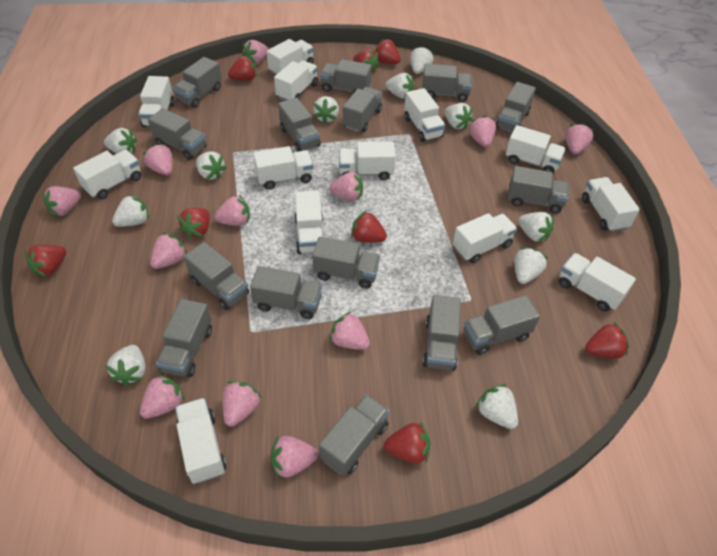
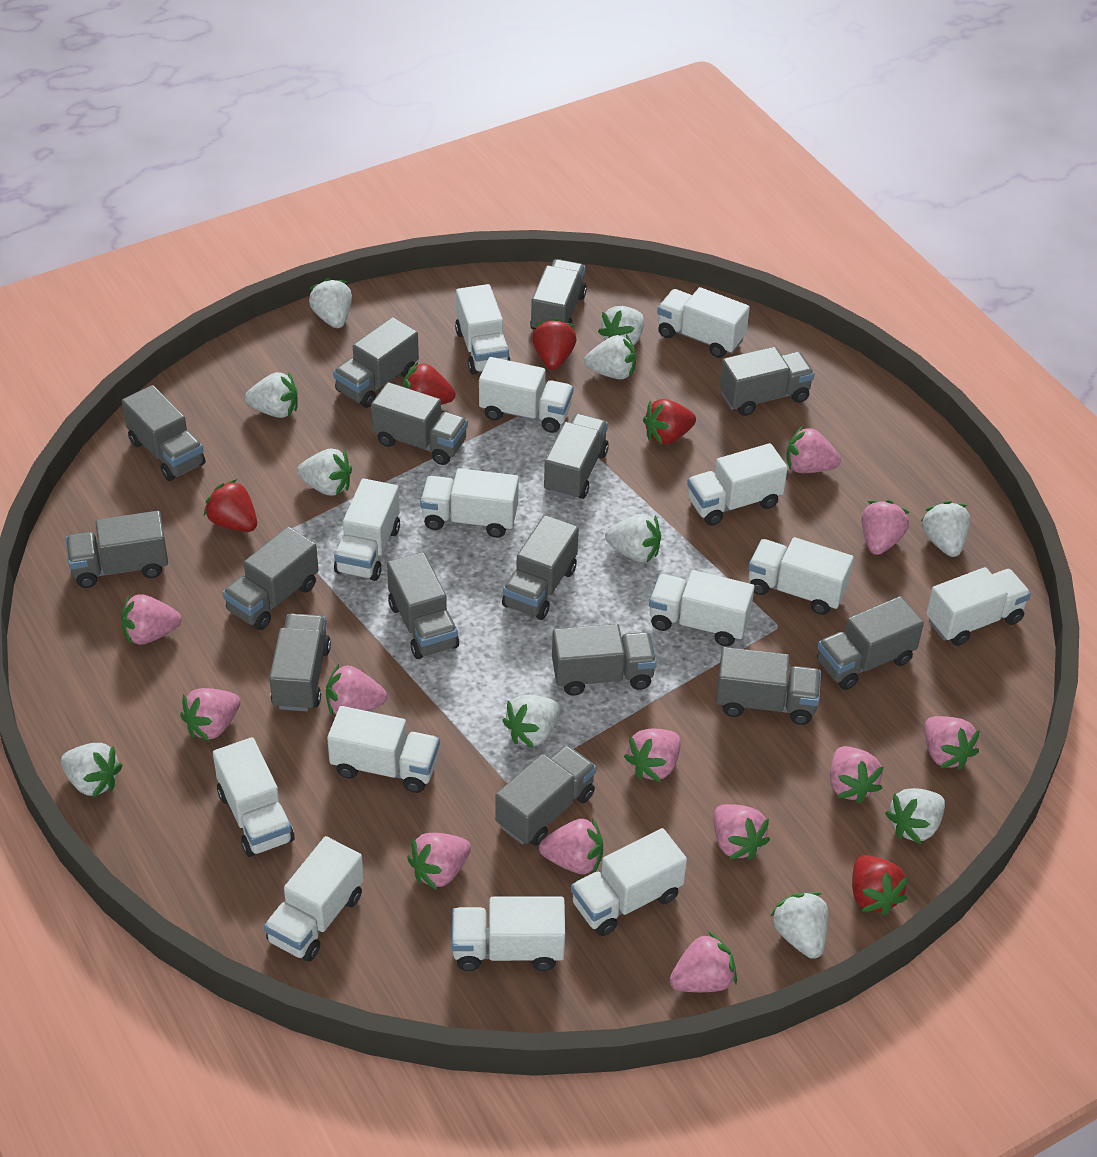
red strawberry: [25,245,67,277] [177,208,210,239] [228,56,257,81] [351,211,387,243] [353,49,380,74] [375,39,401,64] [384,422,431,464] [585,322,629,359] = 8 -> [204,479,257,532] [403,362,455,405] [532,318,576,370] [643,399,696,445] [852,855,908,916] = 5
white truck: [73,150,141,199] [138,76,174,127] [175,398,226,484] [253,146,314,190] [267,39,314,75] [274,60,318,101] [294,191,323,254] [339,142,396,180] [404,88,445,142] [453,213,517,263] [506,125,566,173] [559,253,636,312] [582,177,640,232] = 13 -> [213,737,295,857] [264,836,364,962] [327,706,440,793] [334,478,400,581] [420,468,519,538] [452,897,565,971] [455,284,511,375] [479,357,574,433] [571,828,687,936] [649,570,755,646] [657,287,750,358] [687,443,788,526] [748,537,854,615] [926,567,1031,646] = 14

